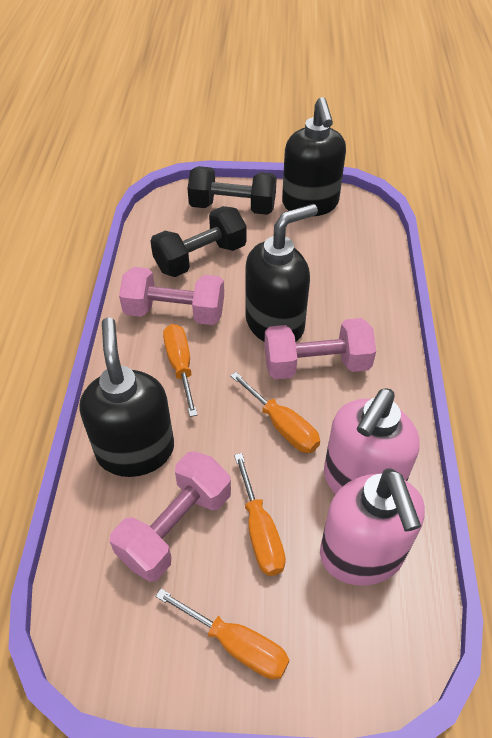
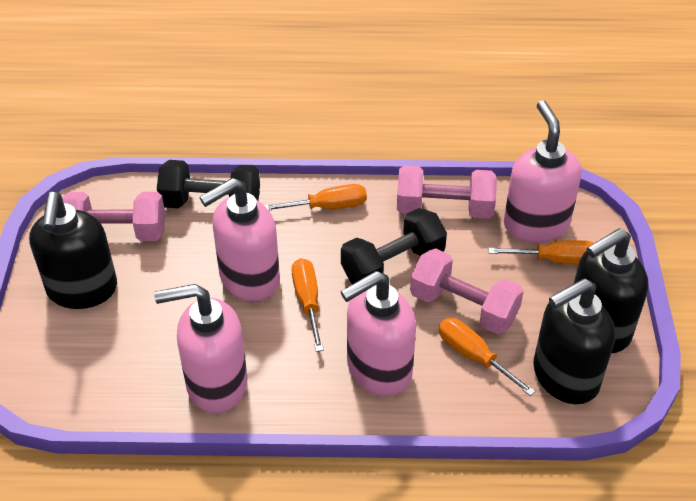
pink soap dispenser: [320,468,425,586] [324,388,420,495] = 2 -> [154,284,247,413] [199,178,280,302] [340,271,416,397] [504,100,582,243] = 4

